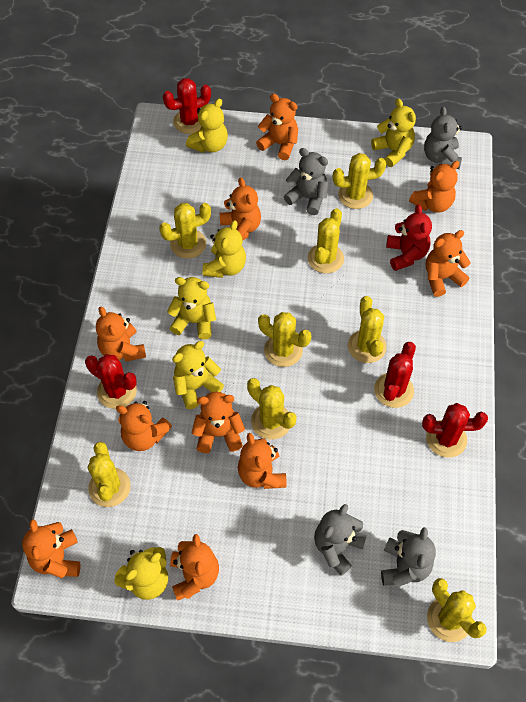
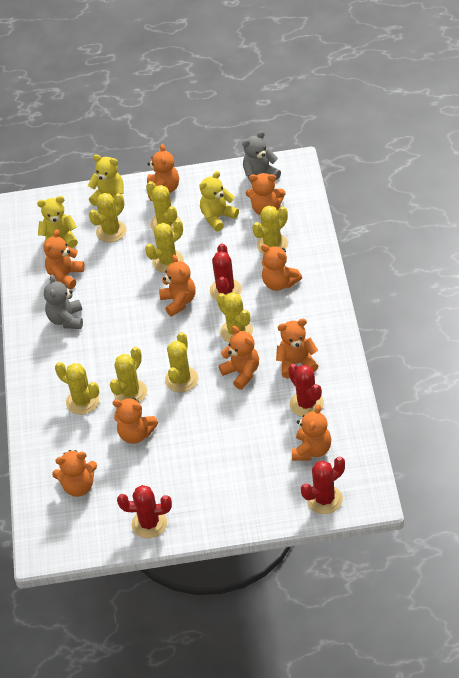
grey teddy bear: [284,148,328,215] [314,504,367,576] [381,527,436,587] [424,107,462,169] = 4 -> [44,275,83,329] [242,131,281,184] = 2
red teddy bear: [386,204,432,271] = 1 -> none = 0
yellow teddy bear: [114,547,168,600] [167,277,216,340] [172,341,224,409] [186,99,228,153] [203,220,246,278] [371,98,416,167] = 6 -> [37,196,78,249] [88,154,124,206] [199,171,239,231] = 3

